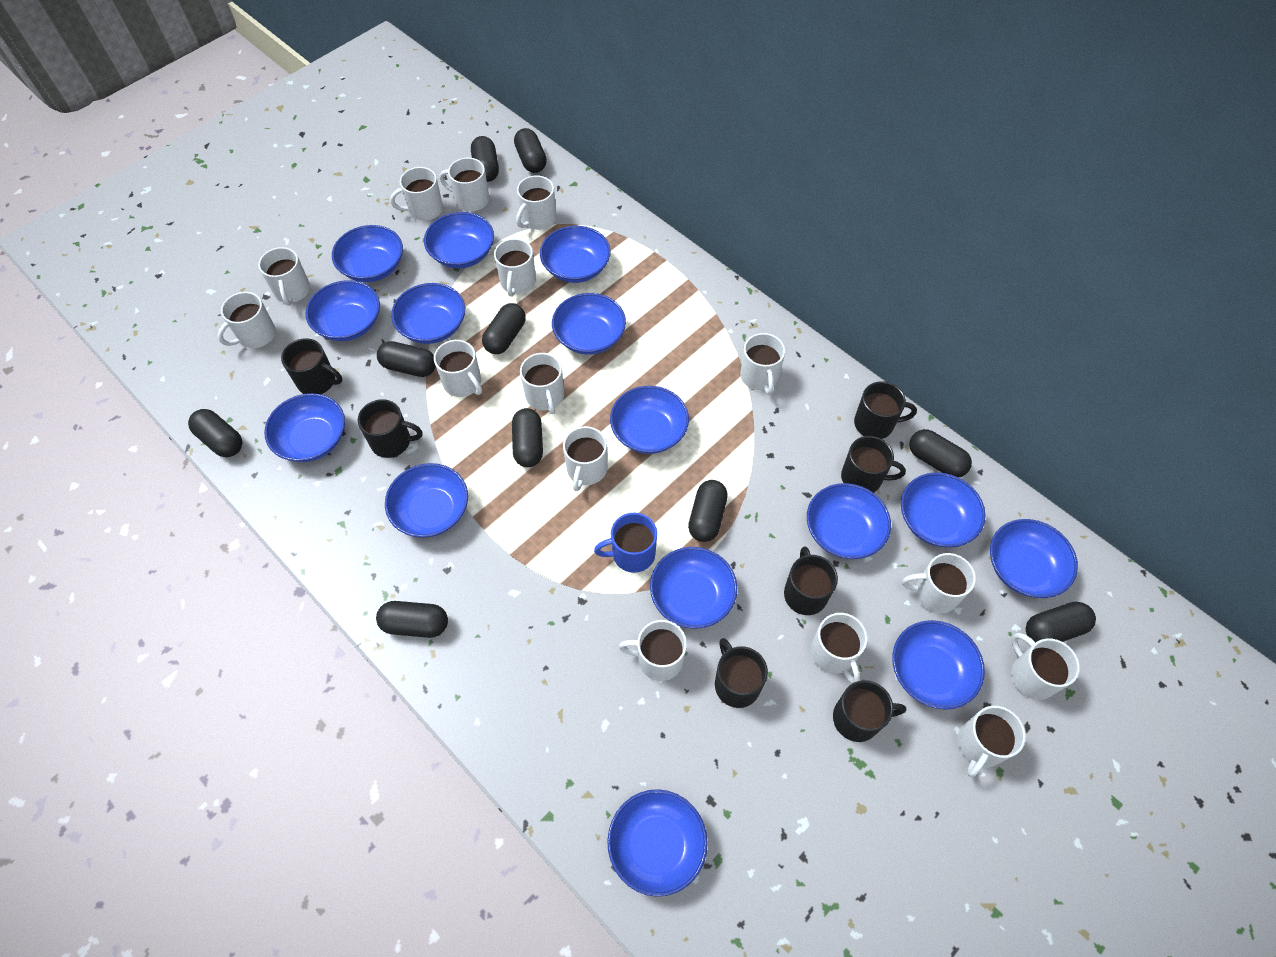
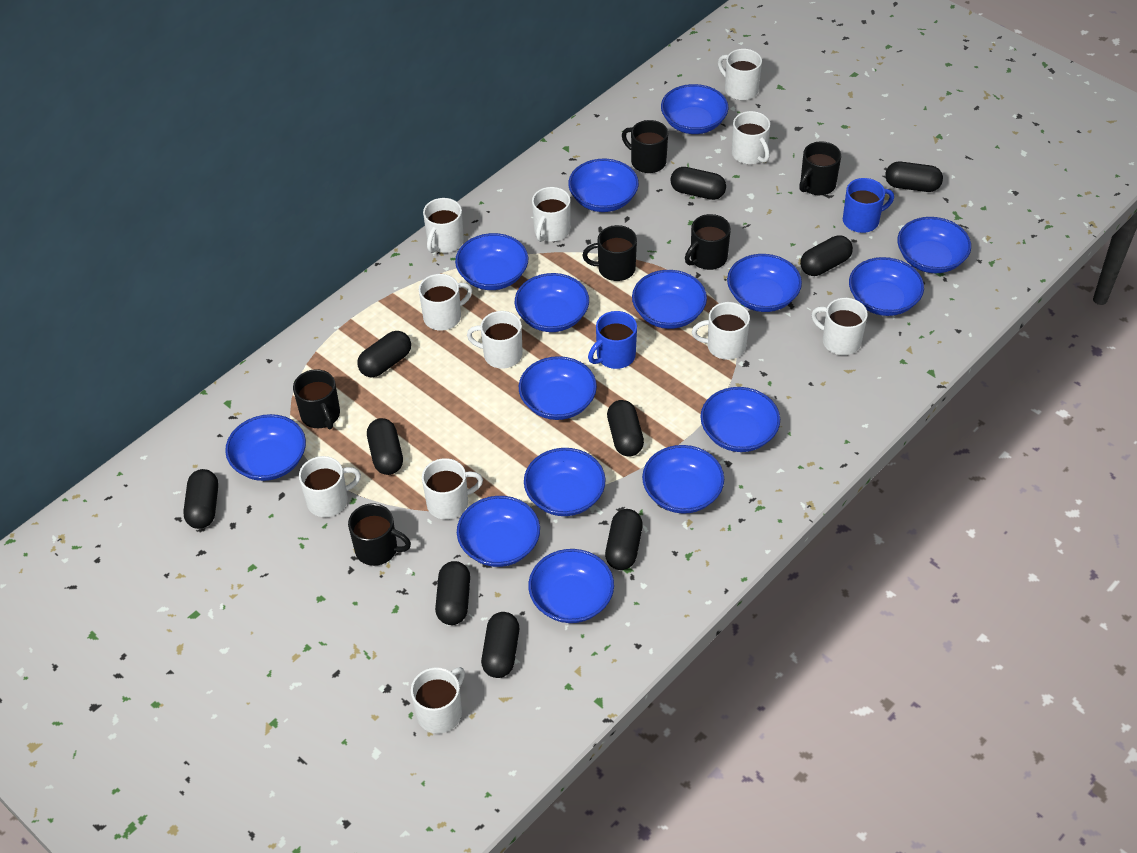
black mug: [281,338,342,394] [358,399,422,458] [715,638,768,708] [784,546,838,615] [833,680,906,742] [841,436,906,493] [854,381,917,439] = 7 -> [293,369,340,429] [348,503,411,566] [582,225,637,281] [622,120,668,173] [685,214,731,270] [799,141,841,195] = 6
blue mug: [594,512,657,573] = 1 -> [588,311,637,369] [843,178,894,233] = 2
white mug: [218,292,276,348] [258,247,310,305] [390,167,443,221] [434,340,482,397] [439,157,489,211] [494,238,536,297] [516,175,556,230] [520,353,564,414] [563,426,607,491] [619,620,687,681] [740,333,785,395] [810,613,867,683] [902,553,976,614] [957,706,1026,777] [1011,633,1080,700] = 15 -> [299,456,361,517] [411,667,465,733] [419,274,472,331] [422,458,483,520] [423,198,464,253] [467,311,523,369] [532,187,571,242] [692,302,750,360] [718,49,762,100] [732,111,770,164] [811,298,868,355] = 11

